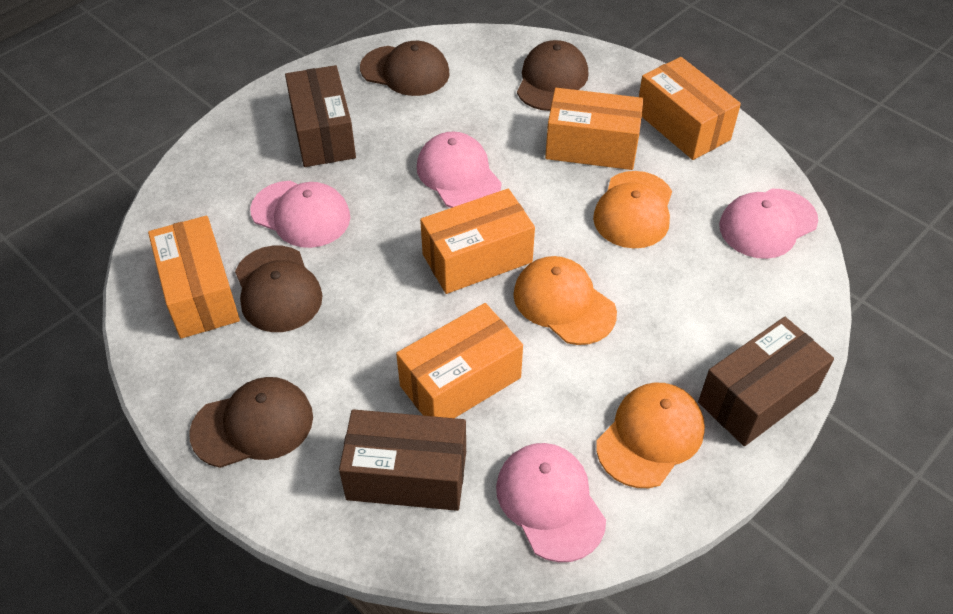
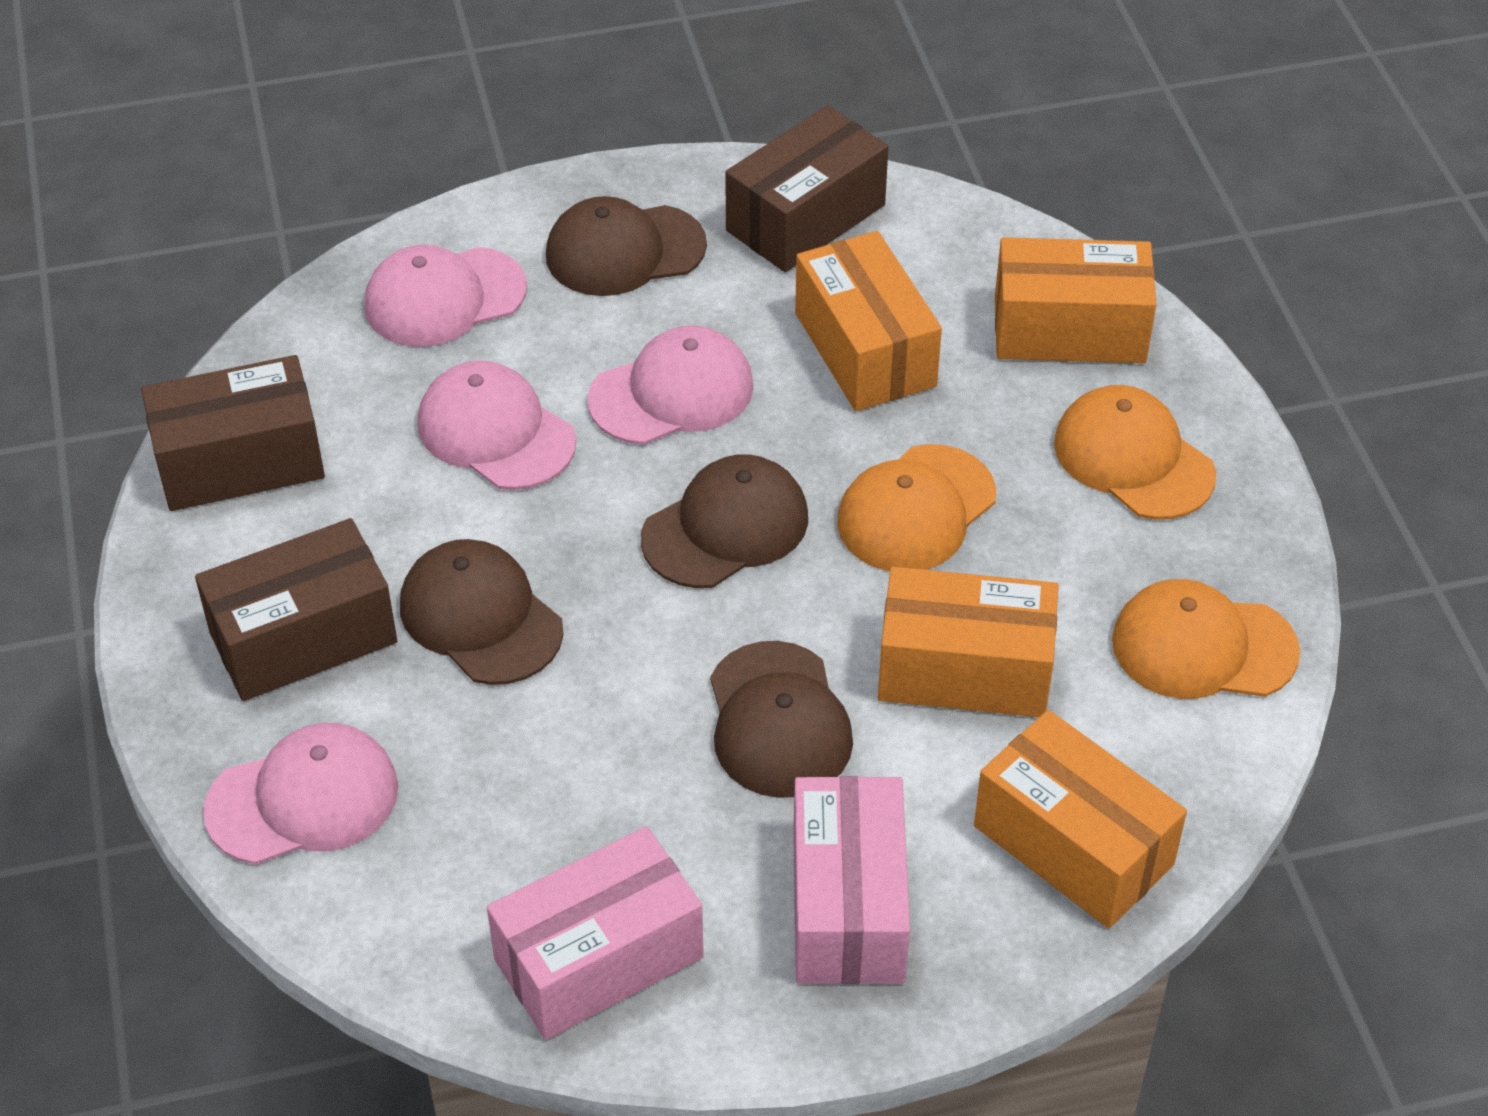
orange box: [148,216,240,339] [396,303,523,418] [420,189,535,294] [545,88,643,170] [639,57,741,160] = 5 -> [795,231,942,411] [878,567,1059,717] [974,710,1187,928] [995,237,1157,363] = 4
pink box: none = 0 -> [487,826,703,1040] [793,776,910,984] = 2

